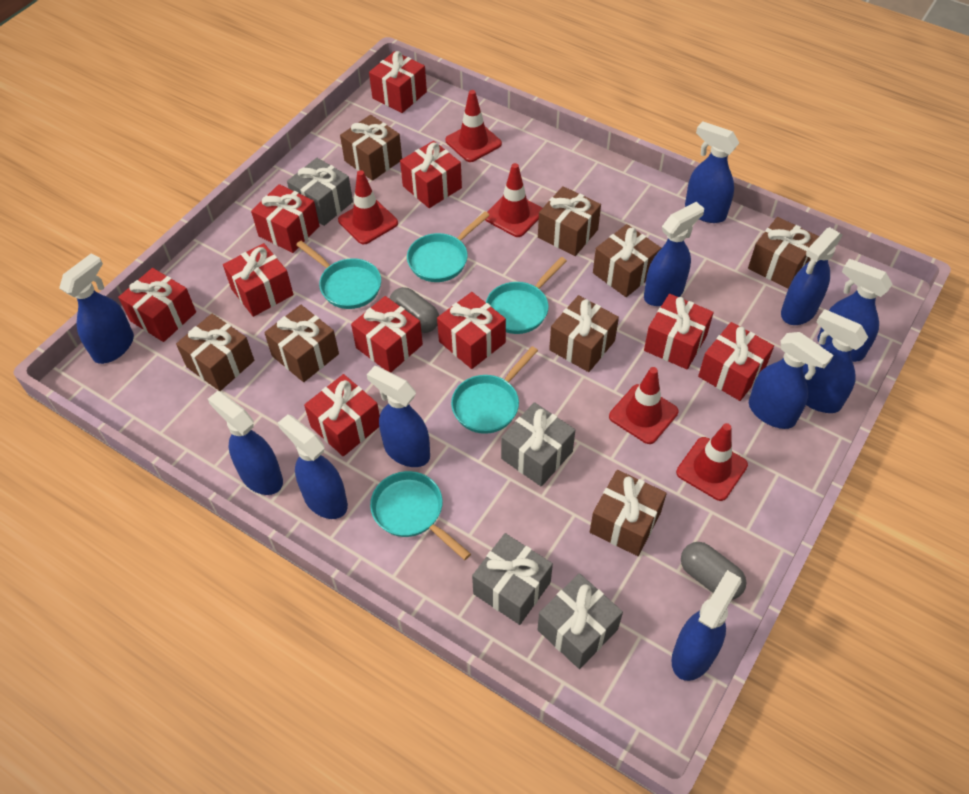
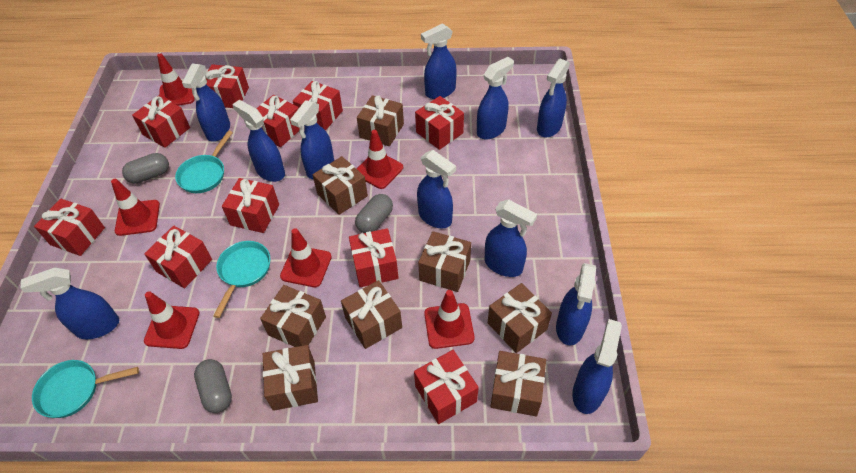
grey capsule: [389,287,439,333] [681,542,746,600] = 2 -> [122,153,169,184] [194,359,232,413] [355,194,393,233] = 3
grey gift: [287,158,353,226] [472,533,553,625] [501,402,575,487] [537,573,623,669] = 4 -> none = 0
red traffic cone: [338,170,398,244] [445,90,502,162] [485,163,542,237] [609,367,678,444] [676,423,748,501] = 5 -> [111,179,160,236] [144,291,200,349] [157,53,195,106] [280,228,332,287] [357,130,403,189] [424,290,475,349] = 6
turquoise pan: [296,241,381,309] [370,471,471,560] [407,212,490,282] [451,346,538,434] [486,257,567,334] = 5 -> [32,360,139,418] [175,131,233,193] [213,241,270,318] = 3

